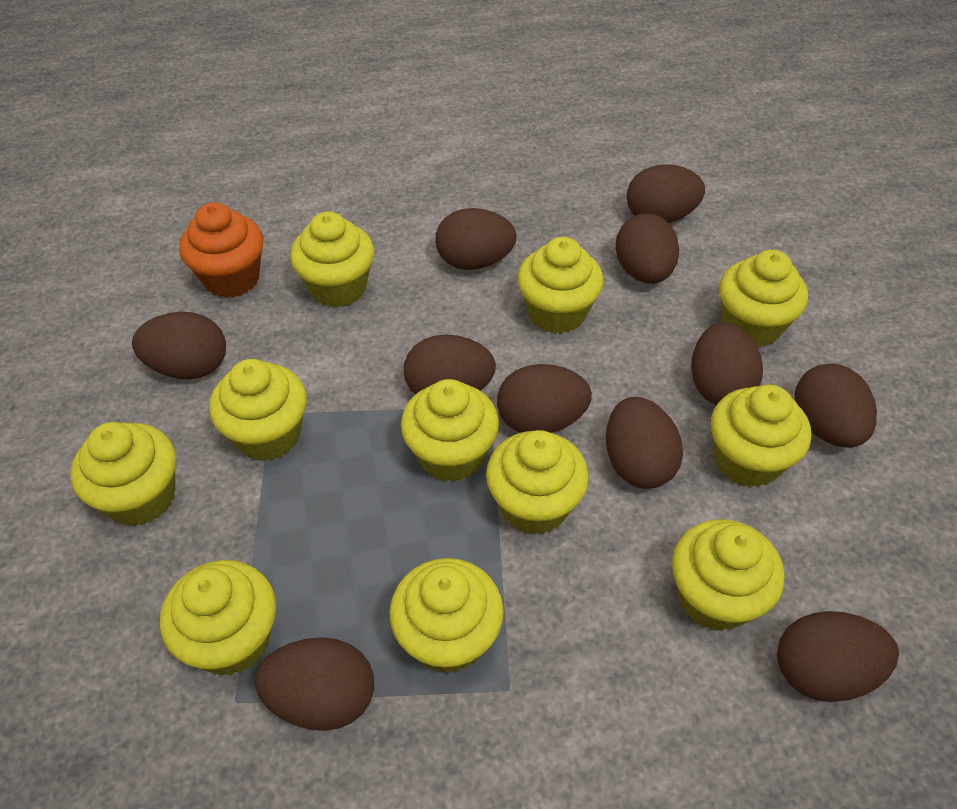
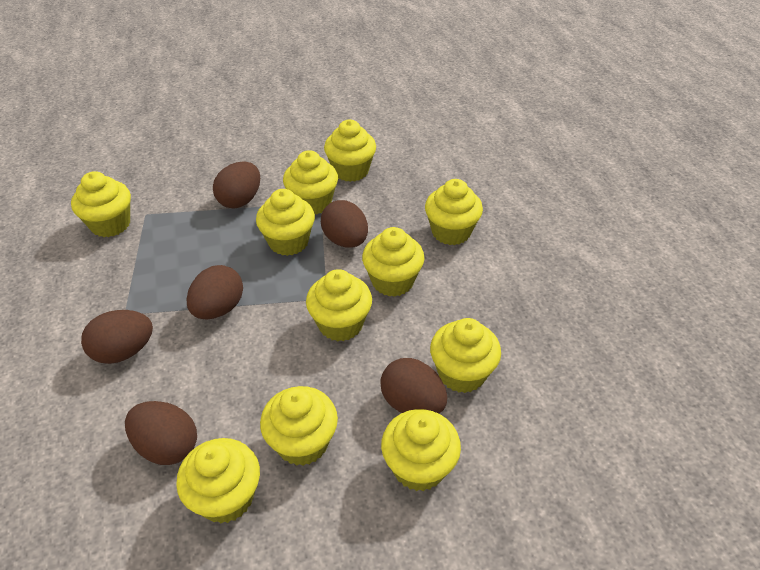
brown egg: [132,312,226,379] [255,637,374,731] [404,335,496,395] [435,208,517,270] [497,364,592,433] [606,397,683,489] [616,213,679,284] [627,164,705,223] [691,322,763,405] [777,611,899,702] [795,364,877,448] = 11 -> [81,310,153,364] [125,401,197,465] [187,265,243,319] [213,162,260,208] [321,200,368,247] [380,358,447,414] = 6
orange cupcake: [179,202,264,298] = 1 -> none = 0

